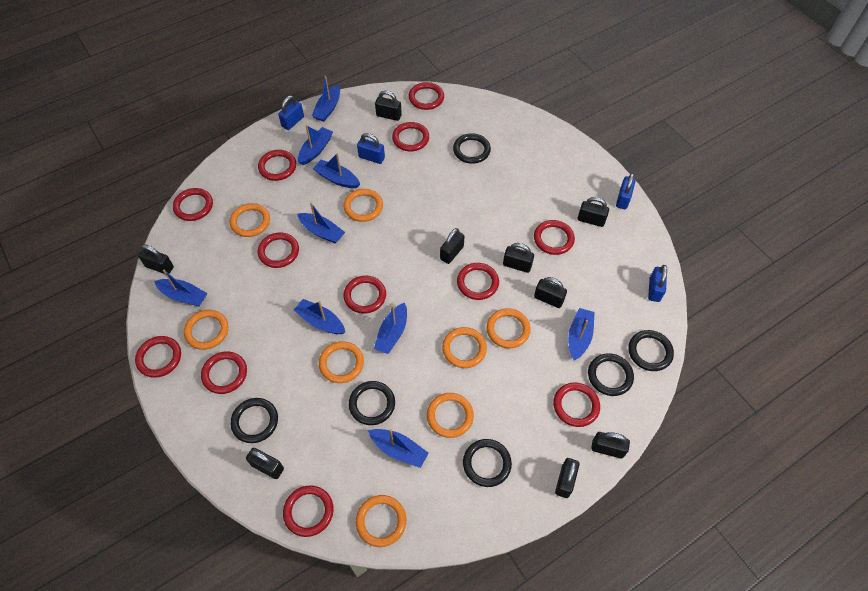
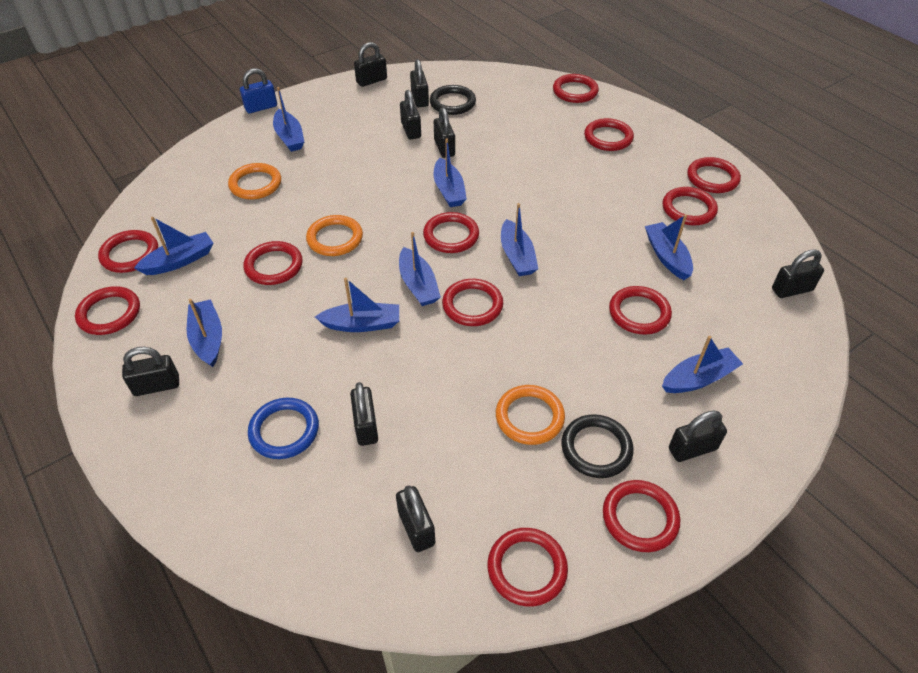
black ring: [231,398,278,443] [349,381,395,425] [453,133,491,164] [463,439,512,487] [588,353,634,396] [629,330,674,371] = 6 -> [430,85,476,115] [561,414,634,478] = 2
blue padlock: [278,95,304,130] [357,133,385,164] [616,173,636,209] [648,265,667,302] = 4 -> [240,68,277,113] = 1
blue ring: none = 0 -> [248,398,319,459] = 1
orange ring: [184,310,228,350] [230,203,270,237] [319,341,364,383] [343,189,383,222] [356,495,406,547] [427,393,474,438] [442,327,487,368] [487,308,531,348] = 8 -> [228,163,281,199] [306,215,363,256] [496,385,565,445] = 3

